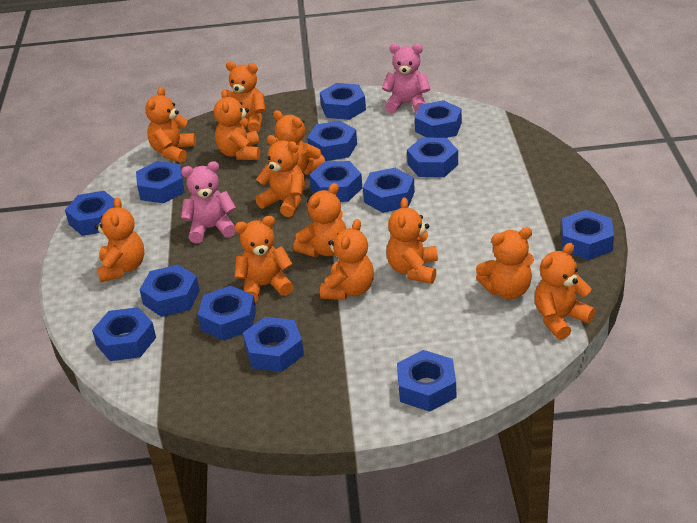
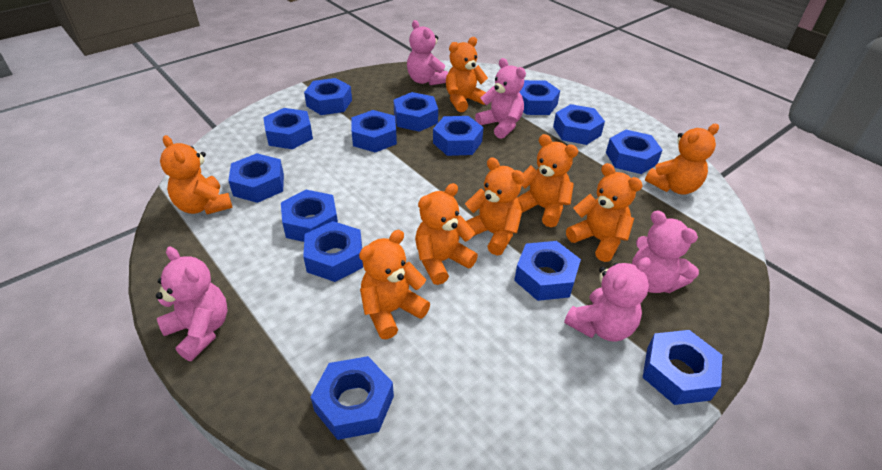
orange teddy bear: [95,197,144,282] [145,87,196,163] [214,89,260,160] [226,61,265,133] [235,216,294,302] [255,135,305,217] [273,110,326,175] [293,183,346,257] [320,219,374,300] [386,198,438,284] [476,227,534,299] [534,243,595,340] = 12 -> [160,135,233,214] [359,230,430,339] [415,183,478,285] [446,37,488,112] [465,157,525,256] [517,134,578,227] [566,163,643,262] [645,124,719,195] = 8
pink teddy bear: [181,161,236,243] [382,44,430,113] = 2 -> [156,247,228,361] [407,20,448,85] [475,58,526,139] [564,257,651,342] [632,210,699,293] = 5

